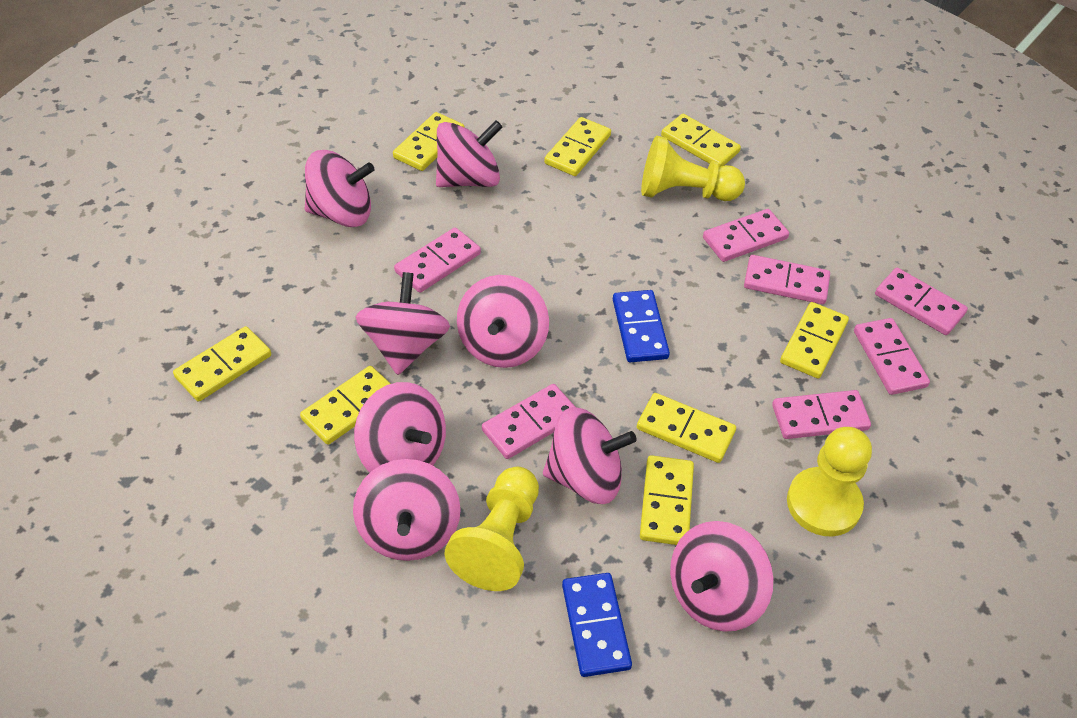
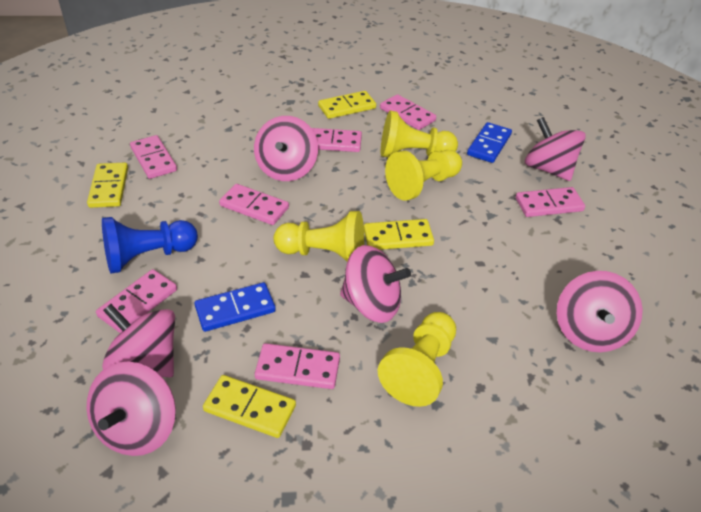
blue pawn: none = 0 -> [102,217,198,273] = 1
pink spinning top: [305,150,374,227] [353,459,461,561] [354,382,446,472] [356,272,450,375] [436,120,502,187] [457,275,549,368] [543,407,637,504] [670,521,773,632] = 8 -> [86,362,176,456] [102,304,175,378] [254,116,318,181] [340,245,411,323] [525,117,586,181] [557,271,643,352] = 6
yellow domino: [173,326,271,401] [300,366,391,445] [393,112,465,171] [544,117,611,176] [637,393,736,463] [640,455,694,545] [661,114,741,168] [780,302,849,378] = 8 -> [87,163,128,208] [203,375,296,438] [318,91,376,119] [364,219,434,250] = 4
yellow pawn: [445,467,539,591] [641,135,745,201] [787,427,872,537] = 3 -> [274,211,364,262] [378,312,456,407] [381,110,458,158] [385,150,462,201] = 4

